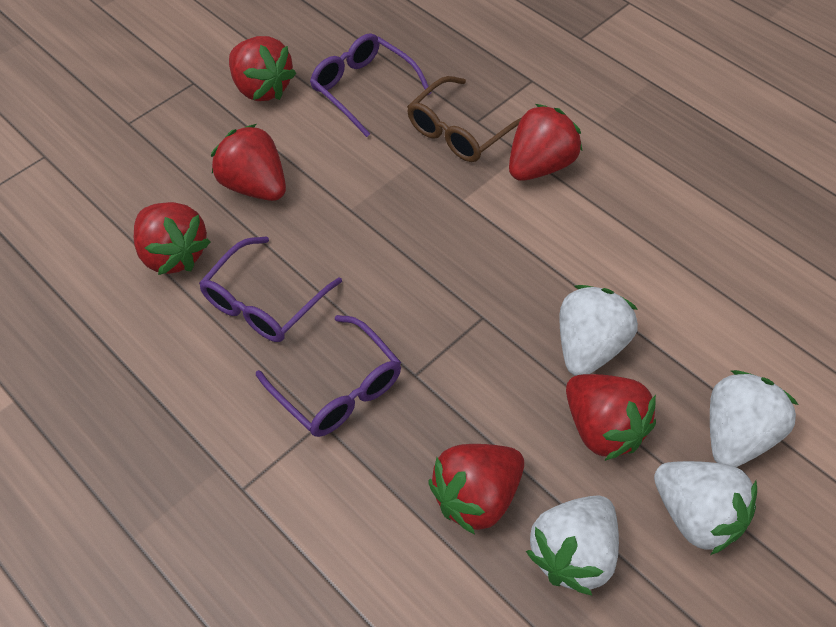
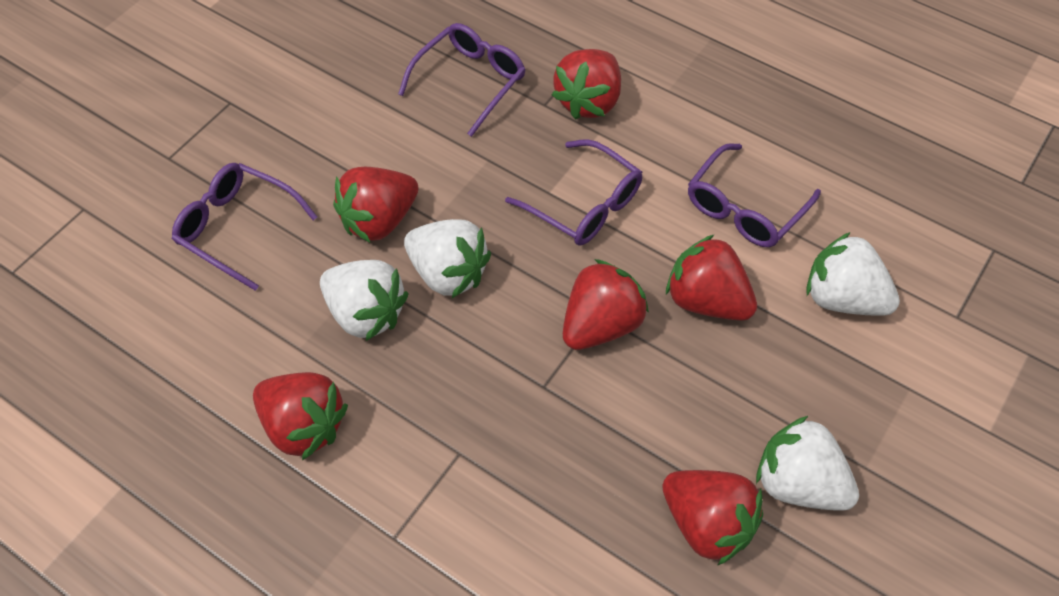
brown glasses: [407,76,521,162] = 1 -> none = 0
purple glasses: [199,236,342,342] [256,315,401,437] [310,33,432,137] = 3 -> [172,163,317,291] [398,23,526,137] [505,139,642,246] [688,143,821,247] = 4

